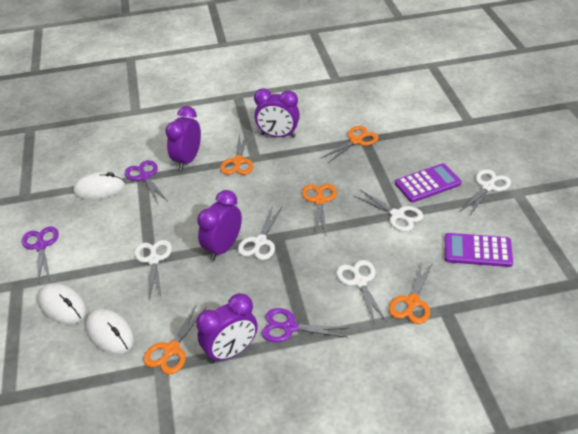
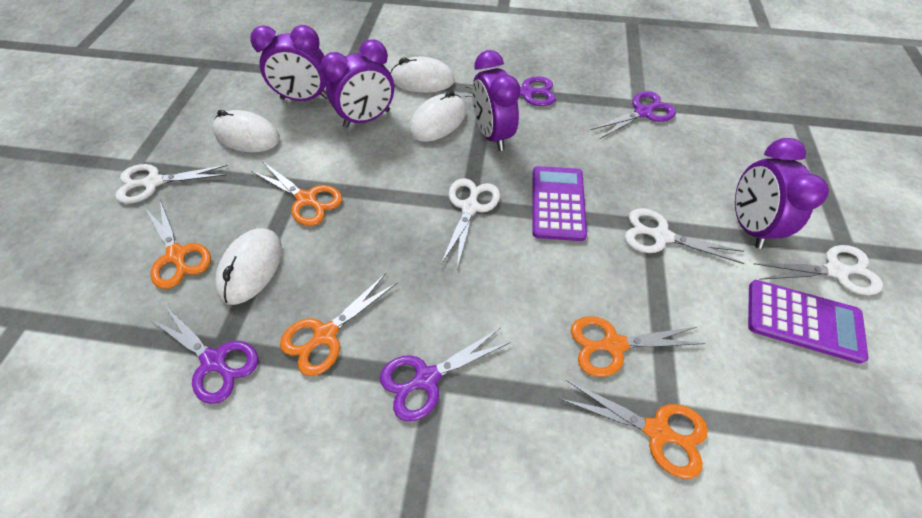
purple scissors: [22,227,59,283] [125,160,167,204] [262,308,348,342] = 3 -> [152,305,258,404] [380,328,511,422] [465,76,556,106] [591,91,676,139] = 4
white mouse: [38,283,86,324] [73,172,126,200] [86,309,134,354] = 3 -> [213,110,280,152] [215,228,282,305] [390,57,455,93] [409,91,466,142] = 4
white scissors: [134,240,172,300] [238,207,282,260] [336,260,387,323] [354,190,424,232] [461,169,511,215] = 5 -> [115,164,228,204] [441,178,500,269] [625,208,745,264] [754,245,883,295] = 4

